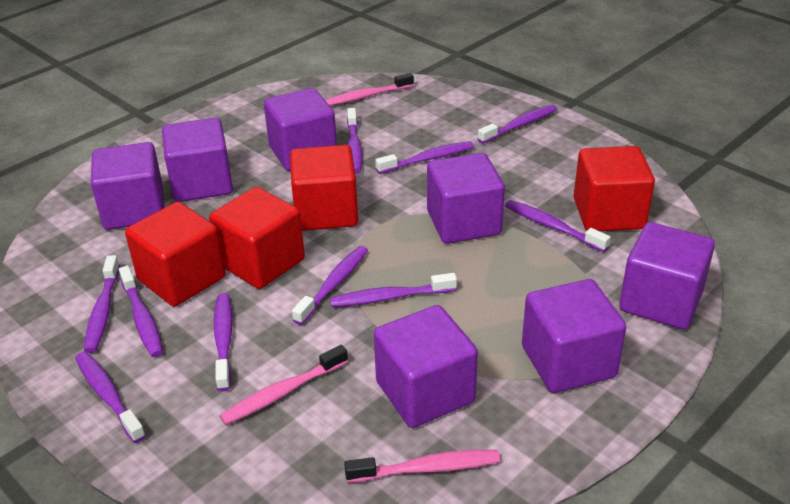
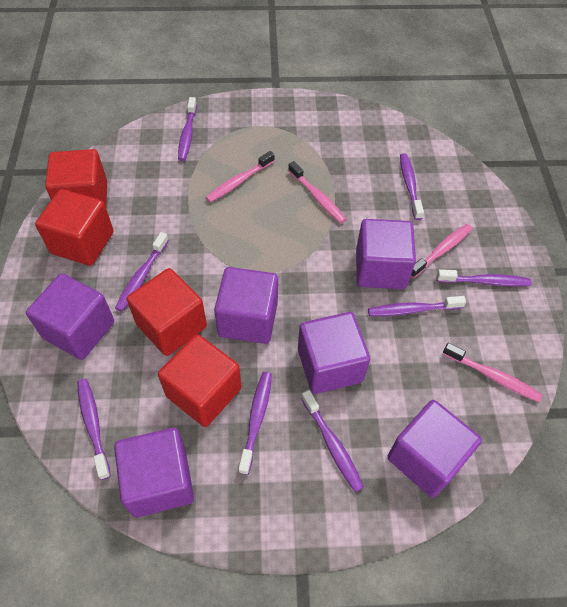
pink toothbrush: [220,345,348,425] [325,73,414,106] [344,450,500,483] = 3 -> [206,151,275,202] [288,161,346,223] [411,224,472,278] [443,343,542,402] = 4
purple cube: [91,142,165,230] [162,118,233,202] [264,88,337,171] [374,305,478,428] [427,153,505,244] [522,279,626,393] [619,222,715,330] = 7 -> [26,274,114,360] [114,428,194,517] [214,267,278,344] [298,312,370,394] [356,219,416,289] [387,400,482,498] = 6
purple toothbrush: [75,351,146,443] [84,255,120,353] [119,266,163,357] [214,293,233,391] [292,246,368,325] [330,273,457,307] [347,108,362,174] [375,141,474,174] [478,105,557,144] [505,200,610,252] = 10 -> [77,379,111,480] [115,232,169,312] [178,97,197,161] [238,372,272,475] [301,390,364,492] [368,296,466,316] [400,154,424,220] [437,269,531,287] = 8

